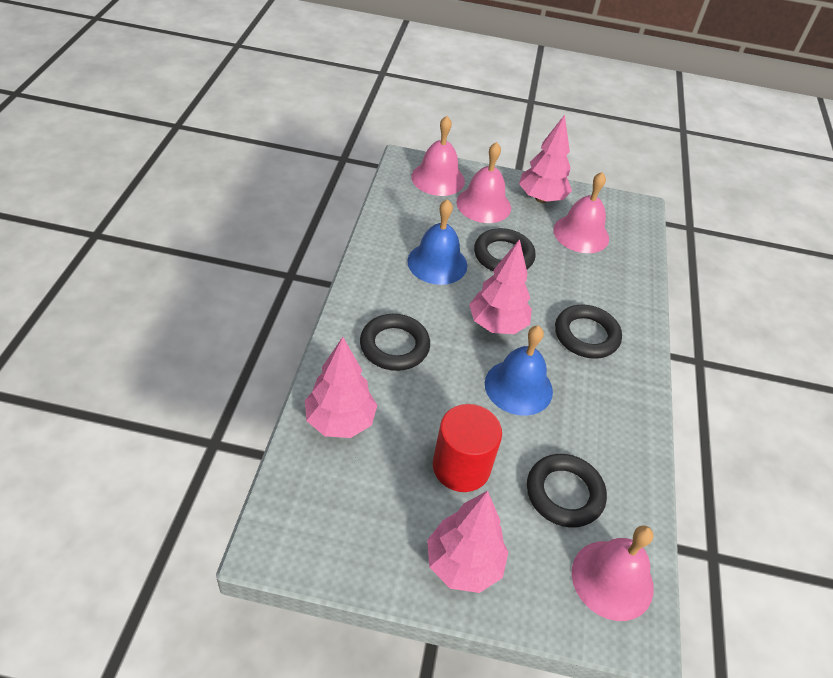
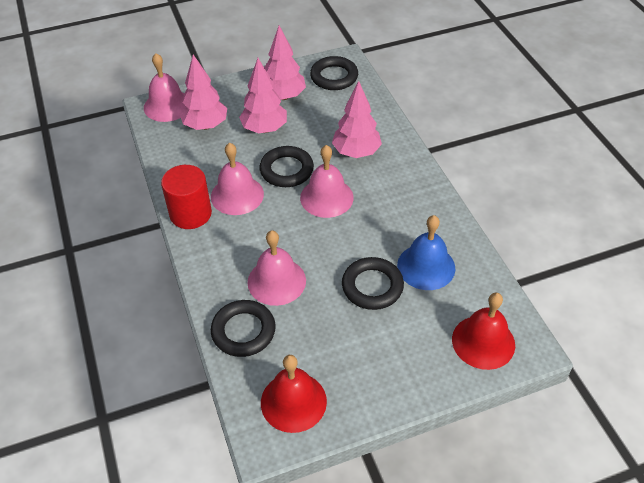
blue bell: [407,199,467,285] [485,326,553,416] = 2 -> [397,215,455,290] = 1
red bell: none = 0 -> [261,355,327,433] [452,293,515,370] = 2

